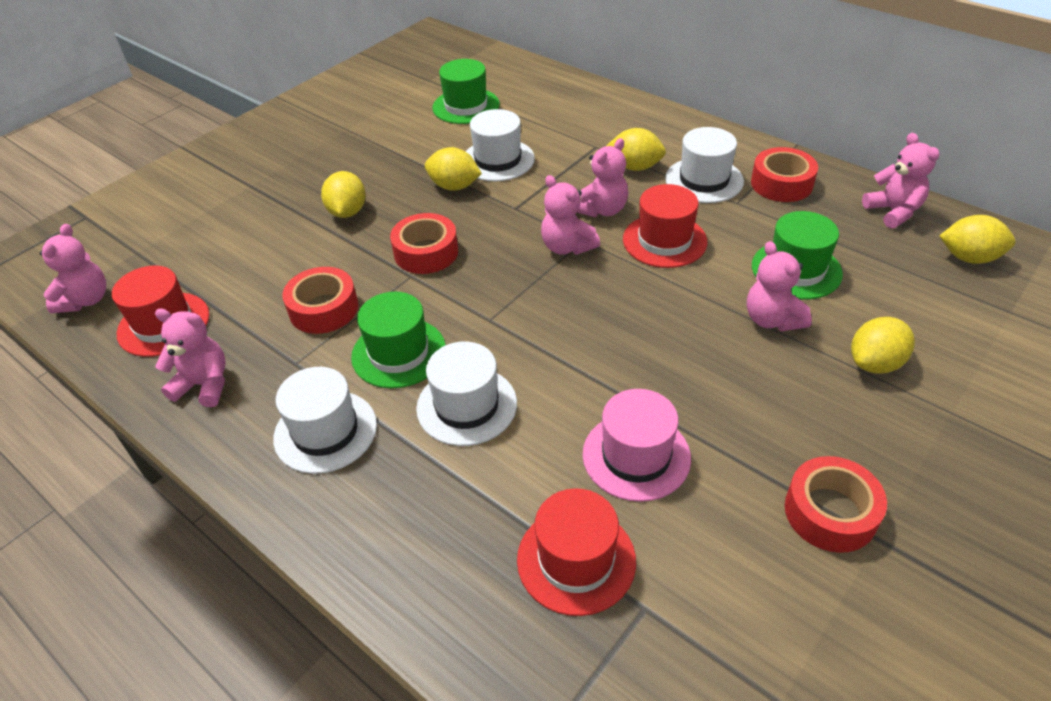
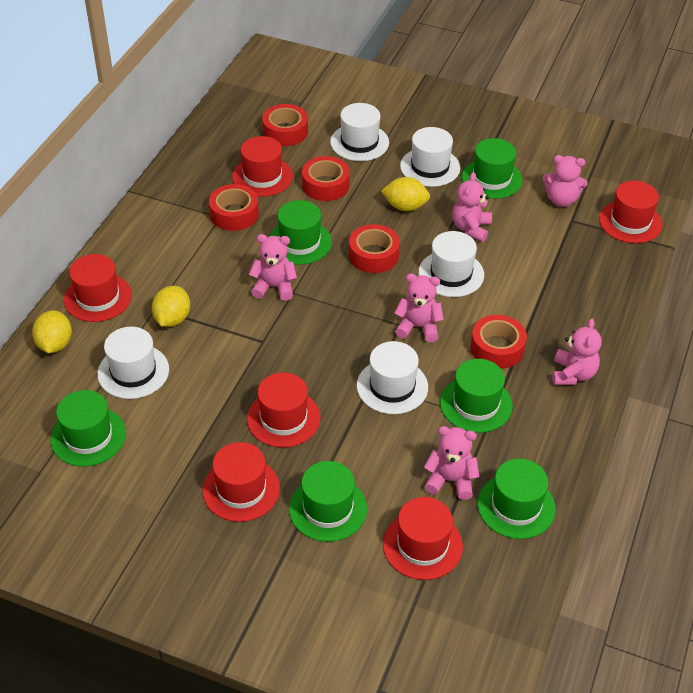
green hat: [351,292,446,388] [432,59,500,124] [752,211,843,300] = 3 -> [50,390,126,466] [269,200,332,265] [289,461,367,542] [440,359,513,433] [462,138,522,199] [478,459,556,539] = 6
pink hat: [583,389,691,502] = 1 -> none = 0
red hat: [112,266,209,357] [517,488,636,616] [623,184,707,268] = 3 -> [64,254,132,322] [203,442,280,522] [232,136,293,197] [247,372,321,448] [383,497,463,580] [599,181,663,243] = 6
red tape: [282,267,358,334] [390,213,458,274] [751,147,818,202] [785,456,887,553] = 4 -> [209,184,259,231] [262,104,308,146] [302,156,350,201] [349,224,400,273] [470,315,527,369] = 5
white hat: [273,367,377,474] [416,341,517,446] [465,109,535,181] [665,127,744,203] = 4 -> [97,327,169,399] [330,103,389,161] [357,341,428,414] [400,127,460,187] [419,231,484,297] = 5
yellow lemon: [321,171,366,218] [425,147,482,191] [607,128,666,171] [851,317,915,373] [940,215,1015,264] = 5 -> [32,310,72,353] [152,286,190,327] [381,177,430,211] = 3

